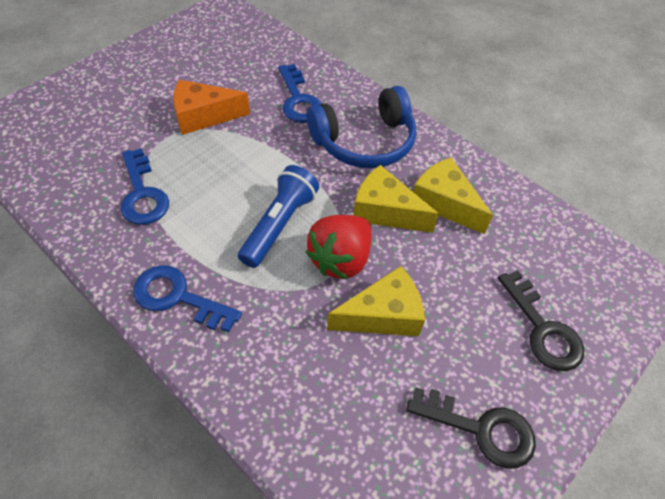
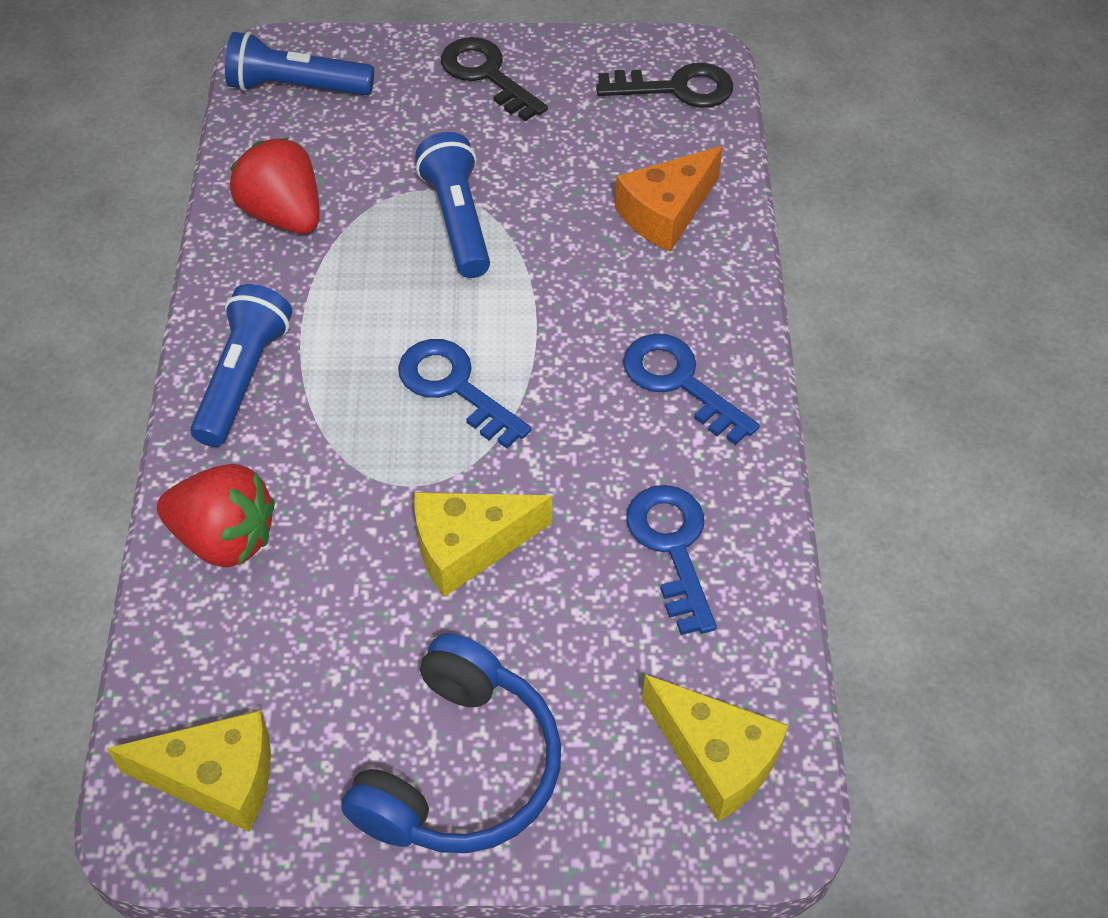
blue flashlight: [238,165,319,268] = 1 -> [190,284,292,447] [225,32,374,95] [415,132,490,278] = 3
red strawberry: [306,215,372,279] = 1 -> [157,464,275,568] [230,137,319,234] = 2

